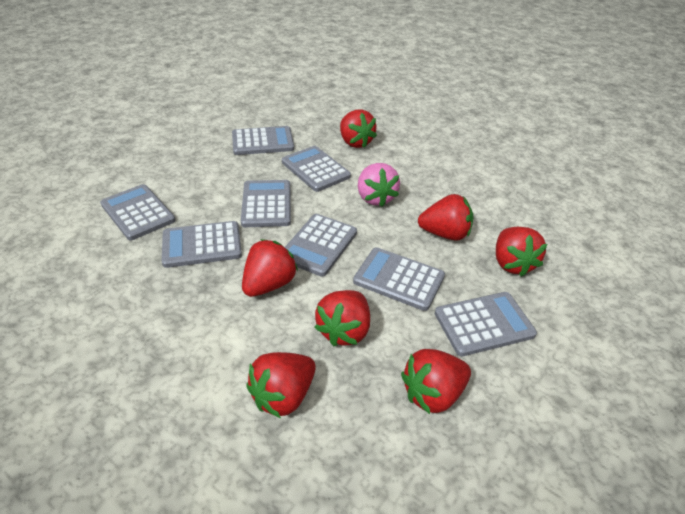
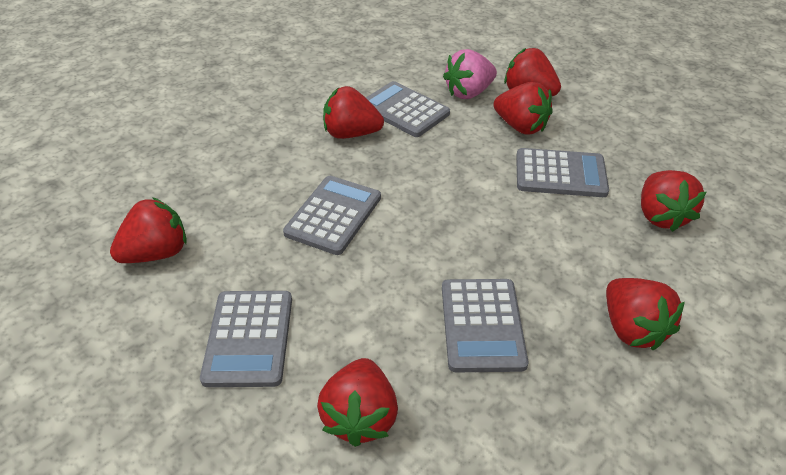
grey calculator: [100,184,176,240] [162,221,242,268] [232,126,294,155] [241,180,291,227] [282,146,351,192] [285,214,357,277] [353,247,445,311] [434,292,537,357] = 8 -> [200,291,292,387] [283,176,381,255] [366,81,450,137] [442,279,528,372] [516,148,609,197] = 5

